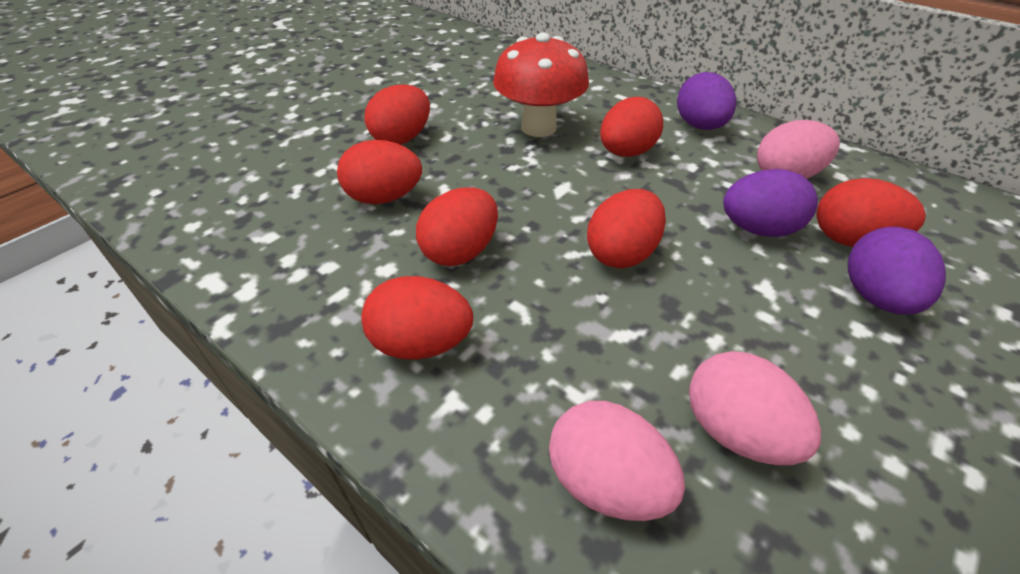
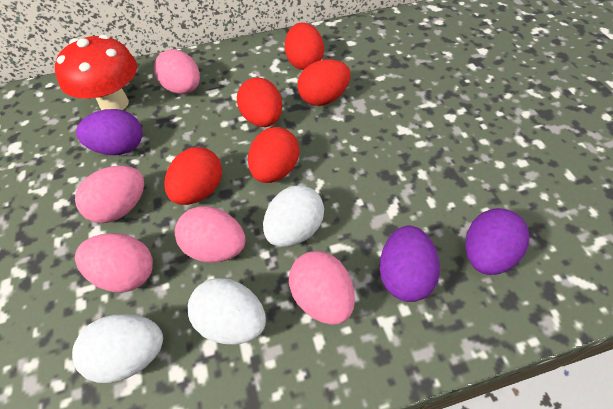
pink egg: [549,401,685,521] [689,351,821,465] [757,120,840,179] = 3 -> [75,166,144,223] [75,233,153,293] [154,49,200,94] [175,206,245,263] [289,251,355,325] = 5
red egg: [337,140,422,204] [361,276,473,360] [365,84,430,145] [416,187,498,266] [587,189,666,268] [600,97,663,157] [816,178,926,247] = 7 -> [164,147,222,205] [237,78,282,127] [248,127,299,183] [285,23,324,70] [297,59,350,106] = 5
white egg: none = 0 -> [72,314,163,383] [187,278,266,345] [263,185,324,247] = 3

